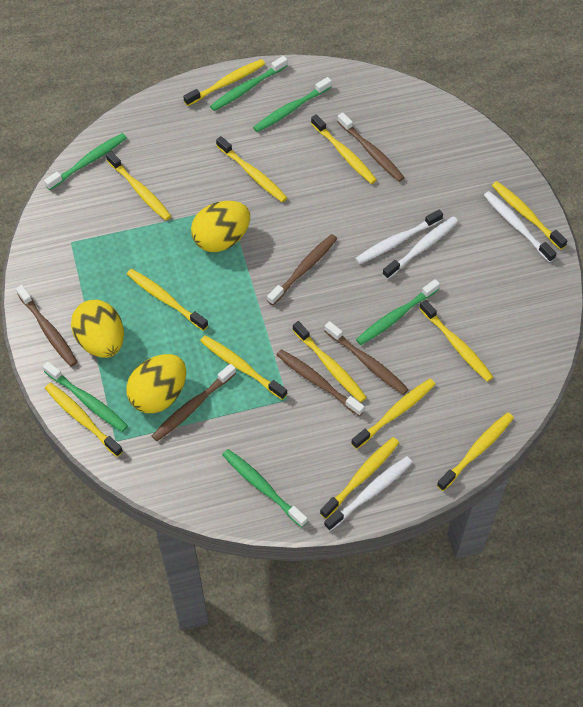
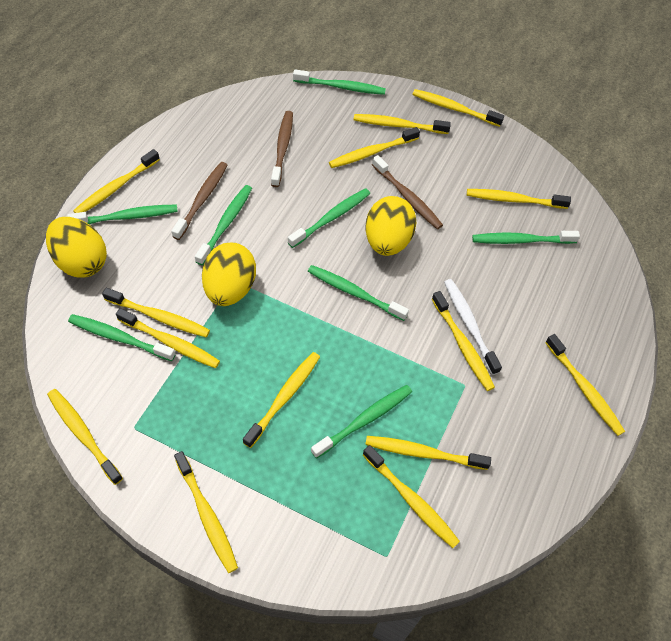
brown toothbrush: [16,285,77,367] [152,364,236,441] [267,234,337,305] [277,349,365,416] [325,321,409,395] [337,113,405,182] = 6 -> [171,162,227,240] [271,111,293,187] [372,155,443,229] = 3
green toothbrush: [43,362,128,432] [44,133,127,190] [210,56,288,111] [222,449,308,528] [253,77,332,132] [356,279,440,345] = 6 -> [67,205,178,224] [68,314,176,361] [195,185,252,265] [288,188,370,248] [293,69,386,95] [308,265,409,321] [311,385,412,458] [472,231,580,244] = 8
white toothbrush: [324,456,412,531] [355,210,443,264] [382,216,458,279] [484,191,556,262] = 4 -> [444,279,502,375] = 1
yellow toothbrush: [45,383,123,457] [106,151,171,220] [127,269,208,331] [183,59,265,106] [200,335,287,400] [216,136,287,202] [293,321,367,402] [311,114,377,184] [320,437,399,519] [351,379,435,449] [419,300,493,382] [437,413,514,491] [492,181,568,250] = 13 -> [47,389,123,485] [73,149,160,213] [102,288,210,338] [116,308,220,368] [174,451,238,573] [243,352,320,448] [329,127,420,168] [353,114,451,134] [363,445,460,548] [365,436,491,470] [412,89,504,127] [432,291,495,391] [467,189,571,209] [545,334,625,436] = 14

